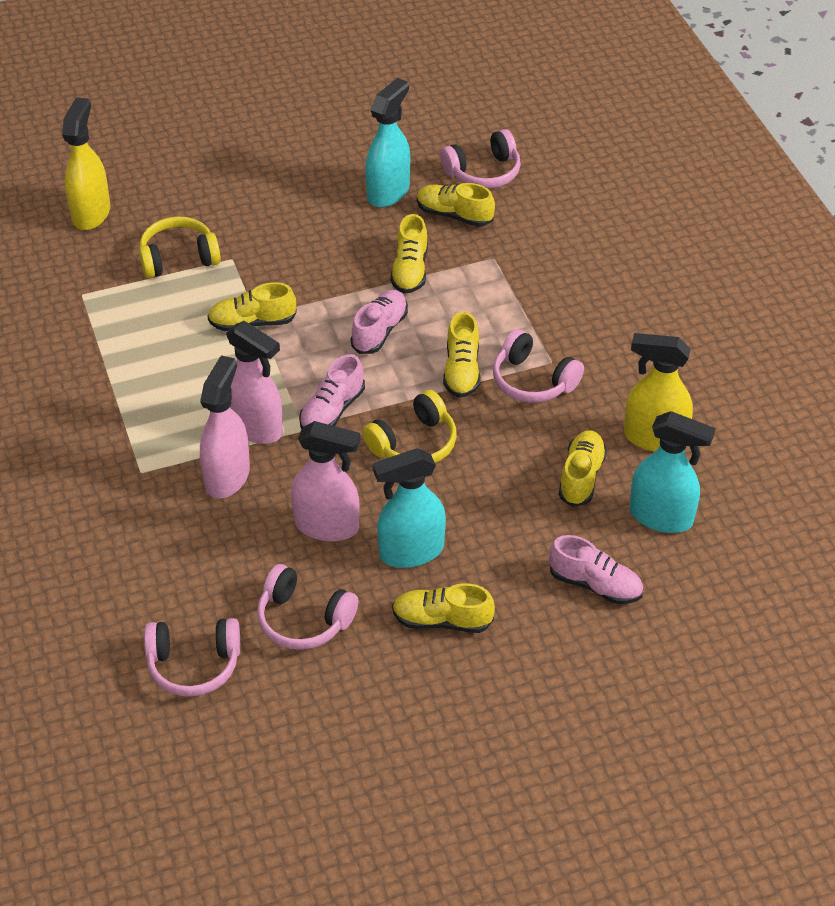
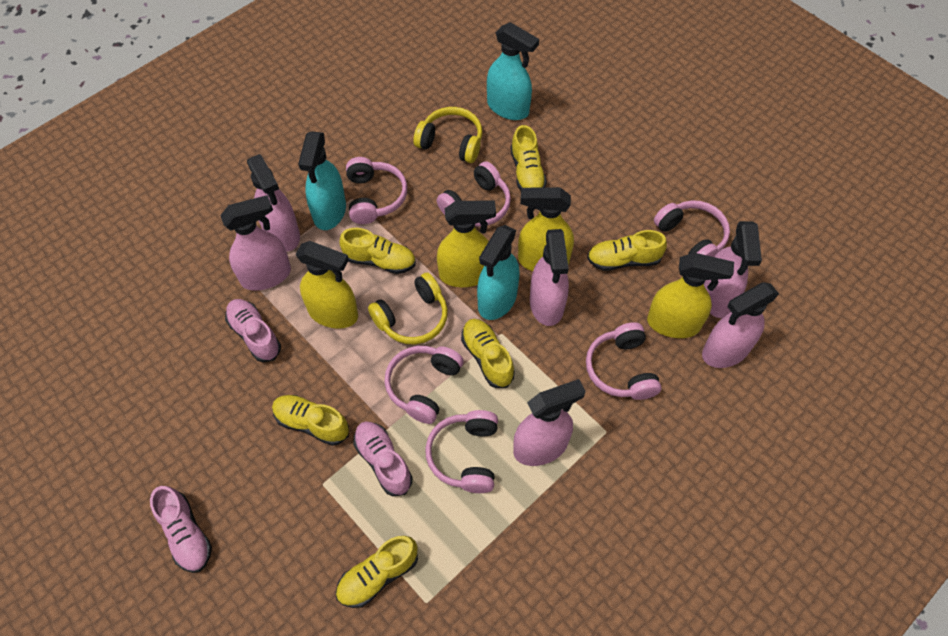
pink headphones: [144,618,240,697] [257,564,358,650] [440,129,521,189] [493,329,584,403] = 4 -> [346,157,407,224] [384,346,464,424] [425,410,498,493] [436,161,511,227] [586,322,661,400] [654,200,730,257] = 6
pink spray bottle: [200,355,250,499] [226,321,283,444] [291,421,360,541] = 3 -> [220,195,291,291] [247,154,300,252] [513,379,585,466] [530,229,569,326] [702,282,779,368] [704,221,762,318] = 6
yellow spray bottle: [62,97,110,230] [624,333,693,452] = 2 -> [296,241,358,329] [437,200,496,287] [518,187,574,271] [647,253,734,338] = 4

